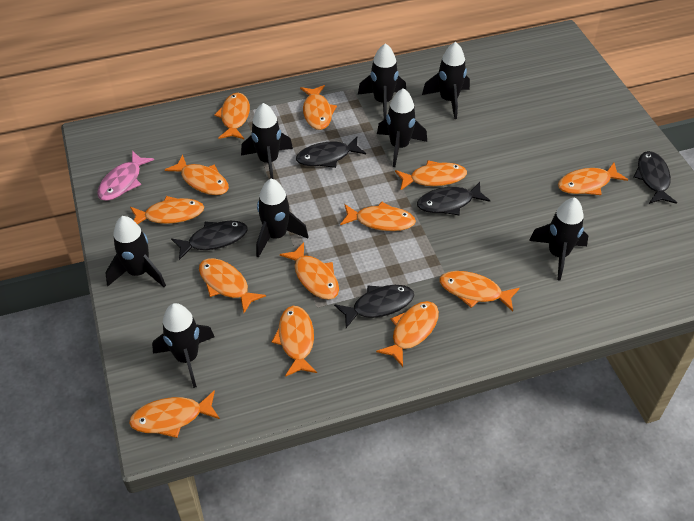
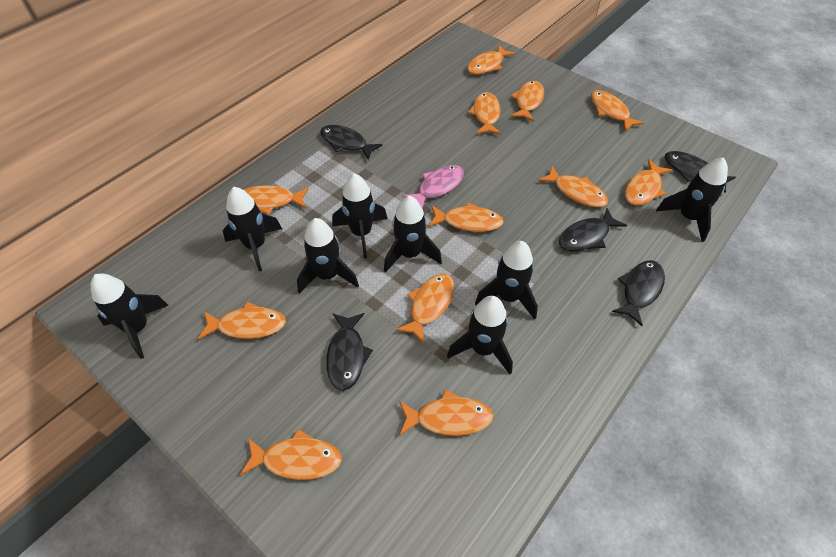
orange fish: [129,390,220,438] [130,196,204,224] [165,155,229,195] [199,258,266,313] [214,93,250,139] [272,306,317,377] [280,242,339,300] [300,85,337,130] [340,202,416,231] [376,301,439,367] [395,160,467,191] [440,271,520,311] [558,163,628,195] = 13 -> [198,301,286,339] [240,429,342,480] [244,185,309,215] [396,274,454,343] [399,390,493,436] [428,202,504,232] [467,45,516,74] [468,92,501,135] [510,81,544,122] [538,166,608,207] [591,90,644,131] [625,159,672,206] = 12

